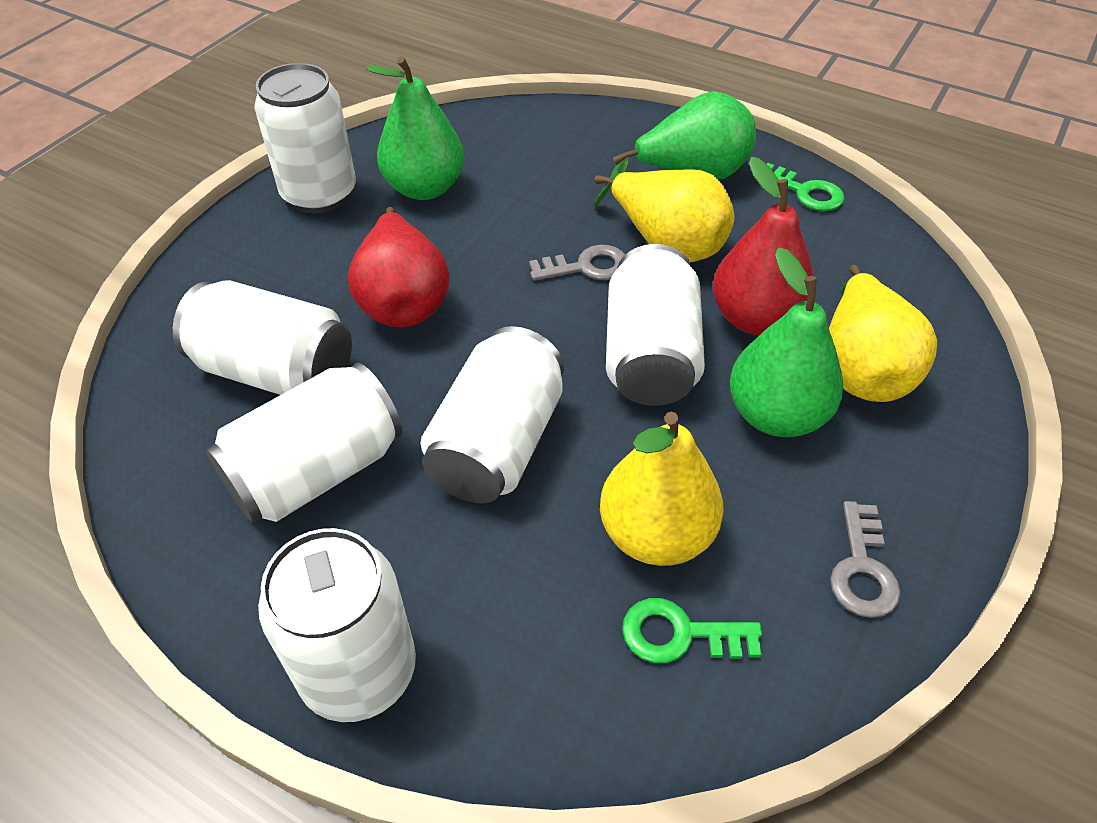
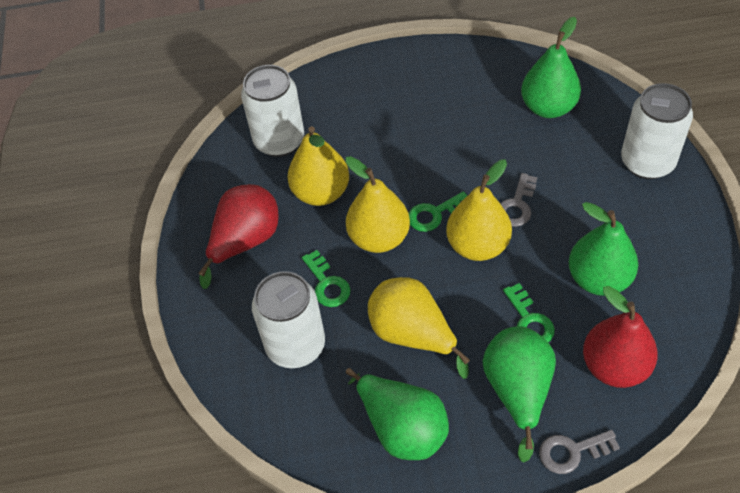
green key: [622,598,762,663] [767,163,845,211] = 2 -> [302,250,351,307] [409,191,467,232] [503,283,555,342] = 3
green pear: [367,56,464,200] [610,91,756,188] [730,247,843,437] = 3 -> [346,368,449,460] [482,326,556,462] [521,17,581,118] [569,202,638,296] = 4
white can: [173,280,352,395] [206,363,402,522] [254,63,356,214] [258,528,416,722] [421,326,564,503] [606,244,705,406] = 6 -> [241,65,304,157] [252,271,325,368] [621,83,693,179] = 3
yellow pear: [594,169,735,262] [600,412,724,566] [829,265,937,402] = 3 -> [287,126,349,206] [346,156,410,253] [368,277,470,379] [446,160,512,261] = 4

